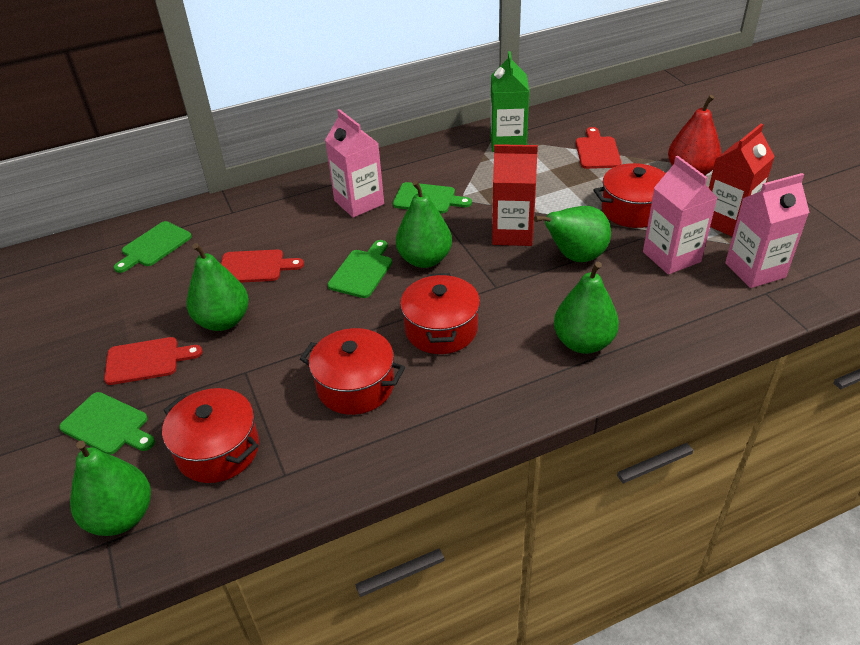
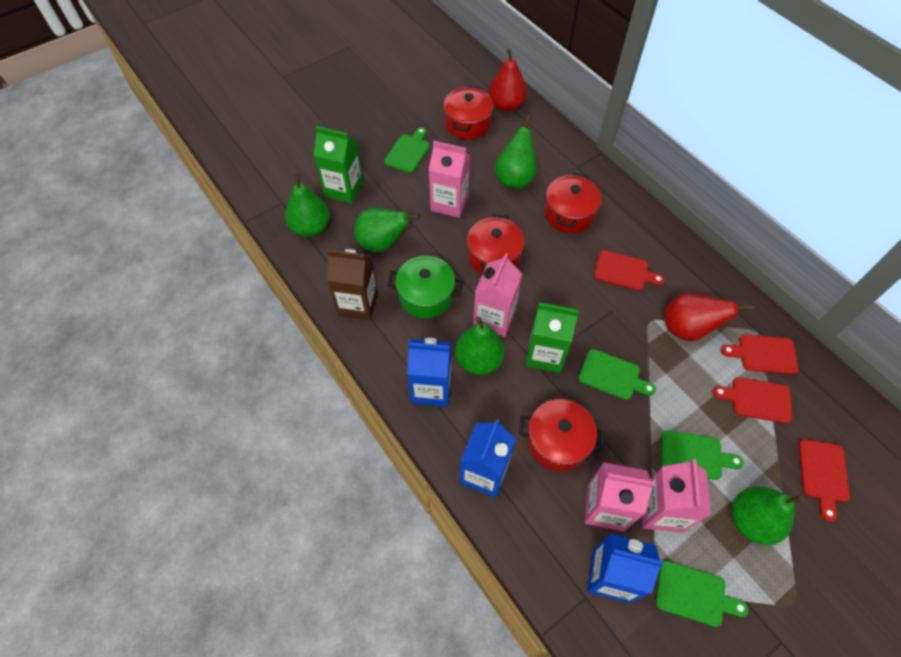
blue carton: none = 0 -> [407,338,451,407] [460,420,516,498] [587,533,664,603] = 3
brown carton: none = 0 -> [327,249,378,320] = 1
green carton: [490,51,529,152] = 1 -> [314,126,363,204] [526,302,579,373] = 2
green pot: none = 0 -> [387,256,463,318] = 1
pink carton: [325,109,384,218] [643,156,718,275] [725,173,810,288] = 3 -> [429,141,470,218] [473,253,522,337] [584,462,655,531] [642,459,711,532] = 4
red carton: [492,144,538,246] [709,124,775,236] = 2 -> none = 0
red cutting board: [104,337,203,385] [221,250,304,283] [576,127,622,169] = 3 -> [594,250,665,291] [712,377,792,424] [721,334,799,374] [798,439,850,522] = 4
red pear: [668,95,721,175] = 1 -> [489,49,527,112] [664,293,755,341] = 2

